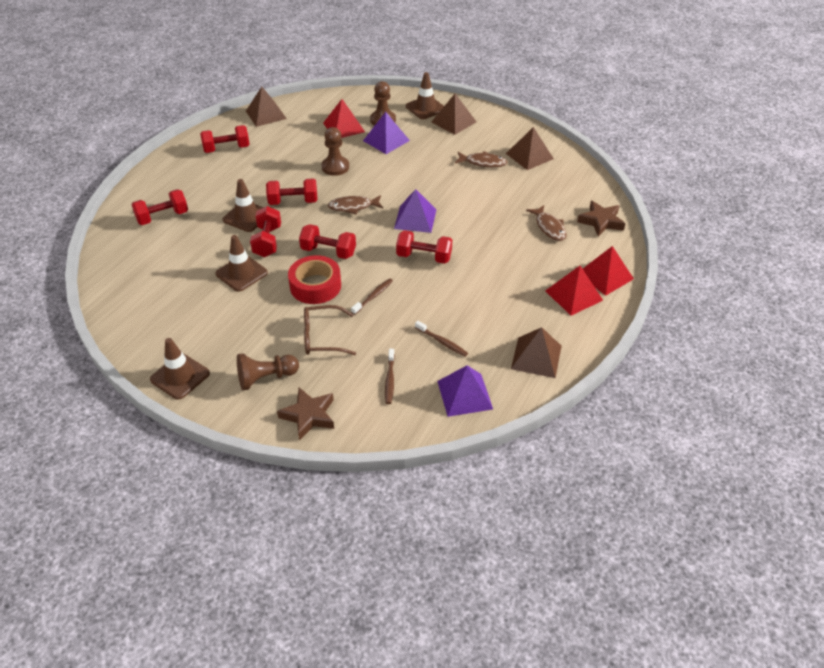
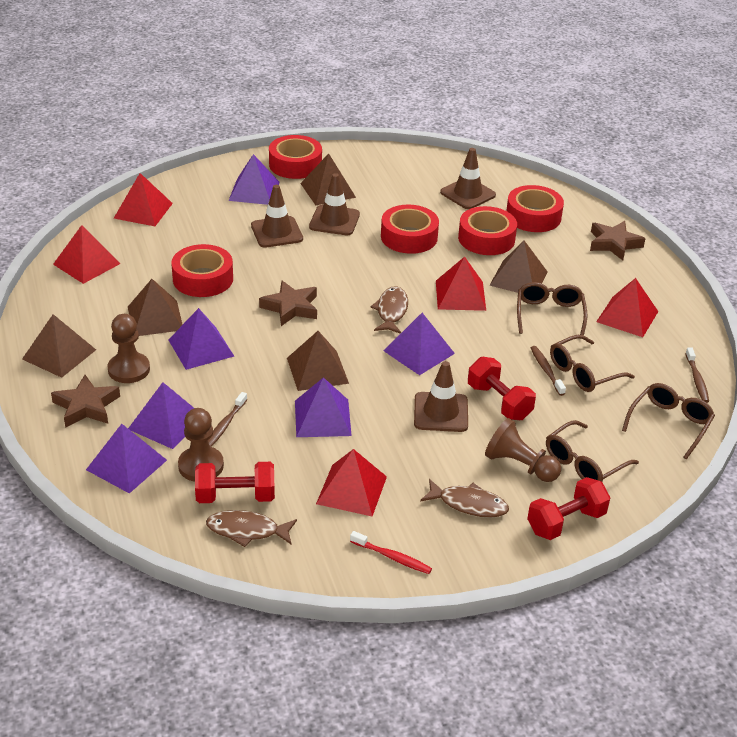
brown glasses: [304,305,356,355] = 1 -> [517,282,587,336] [546,420,639,482] [550,335,635,392] [622,383,715,459] = 4
brown pyramid: [246,87,287,127] [431,94,476,135] [506,127,554,170] [511,327,562,378] = 4 -> [22,314,96,378] [128,279,183,336] [287,331,349,391] [300,153,356,205] [489,240,548,293] = 5
brown star: [277,388,334,440] [577,201,626,237] = 2 -> [51,375,120,428] [259,281,317,326] [590,221,646,260] = 3
purple pyramid: [363,112,410,154] [394,189,437,233] [437,365,493,417] = 3 -> [86,424,167,494] [128,382,194,449] [169,308,234,370] [229,154,280,205] [295,377,352,437] [384,313,455,375] = 6
red dumbbell: [131,189,188,225] [200,125,250,153] [250,206,281,257] [266,178,318,205] [299,224,356,259] [396,230,452,264] = 6 -> [195,462,275,503] [468,357,536,420] [527,477,611,540] = 3
red pyramid: [323,99,365,138] [545,266,603,316] [583,246,634,296] = 3 -> [53,225,120,284] [114,173,173,226] [316,449,387,516] [436,257,486,311] [596,278,658,337] = 5
red tape: [288,255,341,304] = 1 -> [171,244,233,297] [269,135,322,179] [381,205,439,254] [458,206,517,255] [506,185,564,232] = 5
red toothbrush: none = 0 -> [350,531,432,574] = 1

